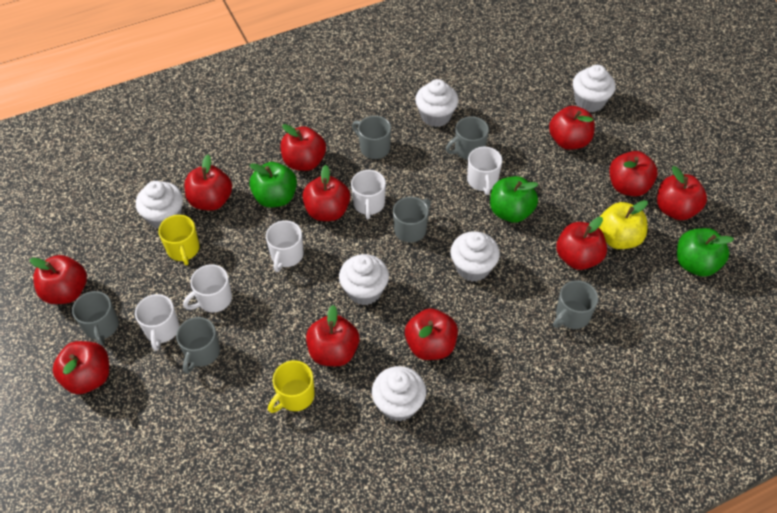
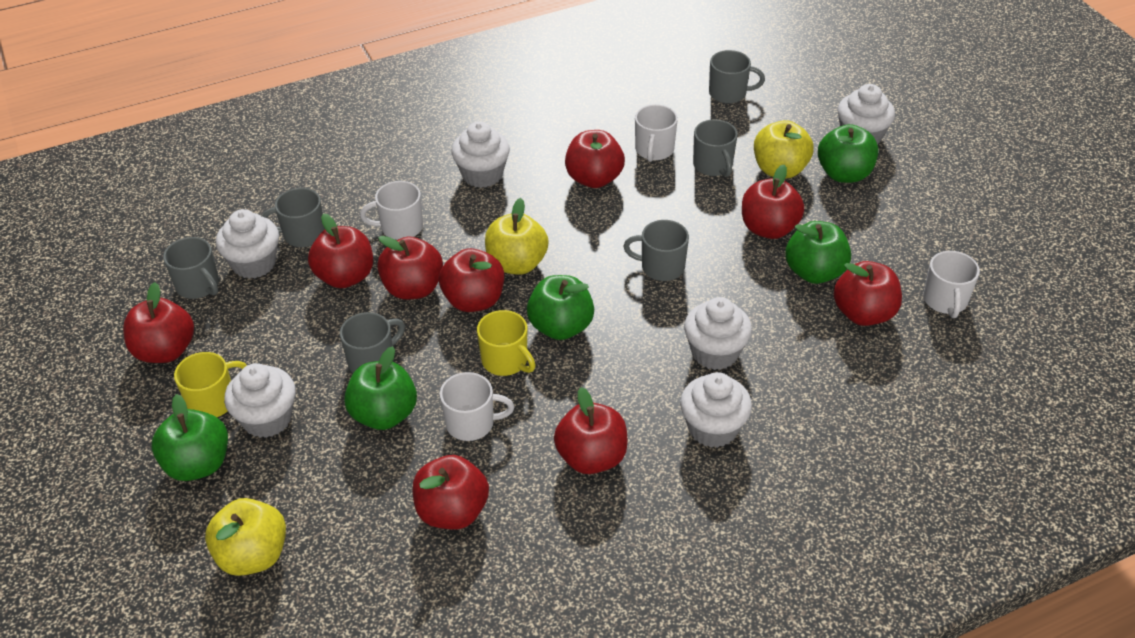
green apple: [250,162,297,207] [490,176,538,223] [677,228,734,276] = 3 -> [152,394,228,481] [344,346,417,430] [527,275,594,340] [785,221,851,284] [818,124,878,183] = 5
red apple: [29,255,87,304] [53,341,109,394] [184,155,232,210] [281,124,326,171] [303,165,350,221] [306,305,359,366] [405,308,458,360] [549,106,595,150] [556,217,607,270] [609,151,658,196] [657,166,707,220] = 11 -> [123,282,194,363] [308,213,373,288] [377,236,443,300] [413,455,489,529] [439,248,504,312] [554,387,628,474] [565,130,625,188] [742,165,804,239] [834,261,902,326] = 9
white mug: [135,294,179,351] [183,264,232,312] [266,220,304,272] [351,170,386,219] [467,147,502,195] = 5 -> [360,181,423,240] [440,372,514,441] [635,104,678,162] [923,251,980,318] = 4
yellow apple: [599,200,648,249] = 1 -> [205,498,286,576] [485,198,549,275] [754,120,814,179] = 3

